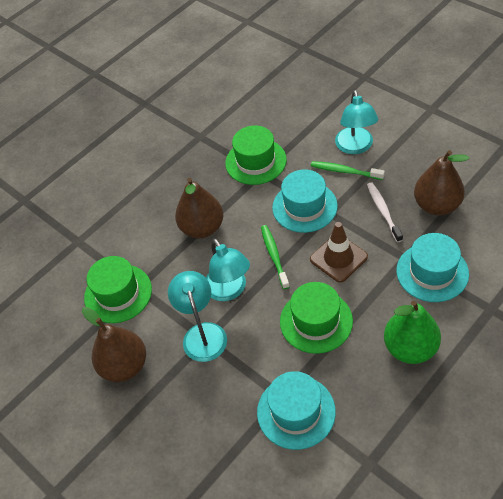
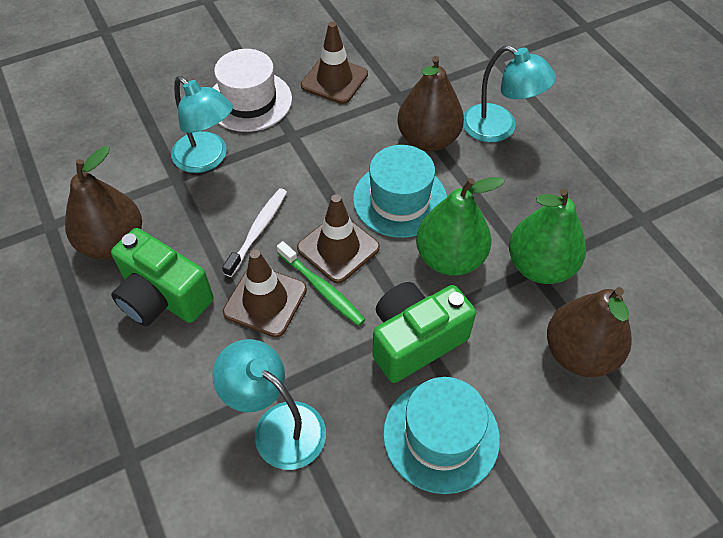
brown traffic cone: [310,222,368,282] = 1 -> [223,250,307,337] [297,194,380,283] [301,22,368,104] = 3
green camera: none = 0 -> [111,228,213,327] [372,282,476,383] = 2
green hat: [84,256,152,323] [225,125,287,185] [280,282,353,354] = 3 -> none = 0
green pear: [384,301,441,364] = 1 -> [416,177,504,276] [509,188,586,284] = 2
green toothbrush: [261,225,290,289] [311,161,385,180] = 2 -> [277,241,366,326] = 1
turquoise hat: [257,371,336,450] [272,170,338,233] [396,233,469,302] = 3 -> [353,145,447,238] [383,377,500,494] = 2
white hat: none = 0 -> [213,49,292,132] = 1

